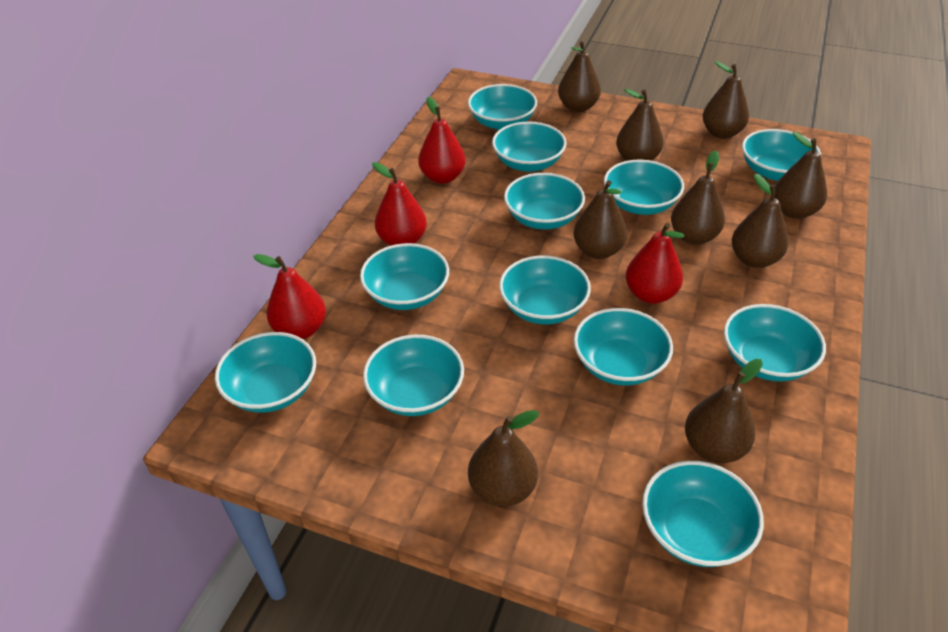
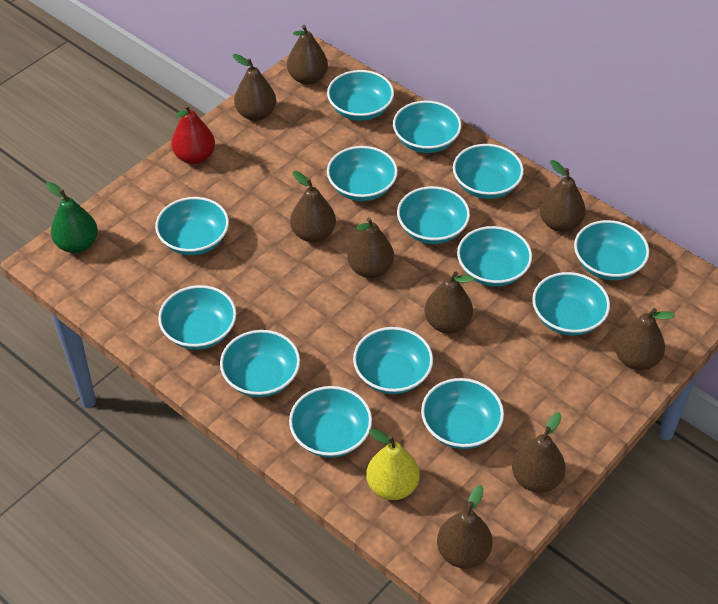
green pear: none = 0 -> [46,182,98,253] = 1
red pear: [253,254,326,339] [372,162,427,246] [418,97,466,184] [626,223,684,304] = 4 -> [171,104,215,164] = 1
turquoise bowl: [215,332,316,413] [360,243,449,310] [363,335,464,416] [468,84,537,130] [492,121,567,172] [499,256,591,324] [504,173,585,229] [574,308,673,386] [604,160,684,215] [642,461,764,567] [724,304,826,382] [742,129,821,180] = 12 -> [155,197,229,255] [158,285,237,350] [220,330,300,397] [289,386,372,458] [327,70,394,121] [327,146,398,201] [353,327,433,394] [393,101,461,153] [397,186,470,244] [421,378,504,449] [453,144,524,199] [457,226,532,287] [532,272,610,336] [574,220,649,280] = 14
yellow pear: none = 0 -> [366,429,420,500] = 1

